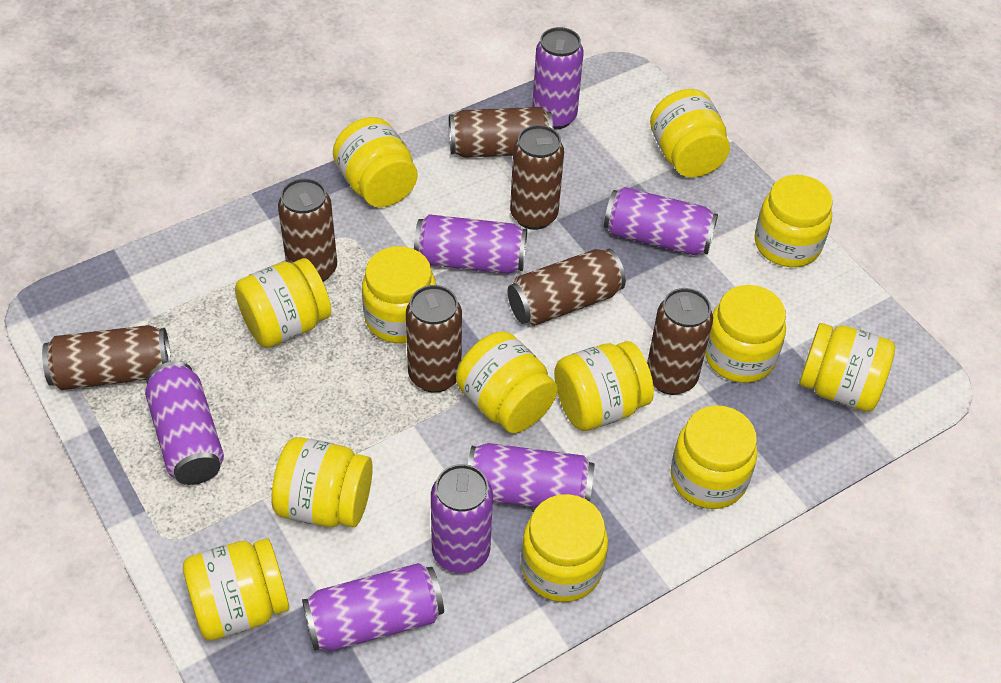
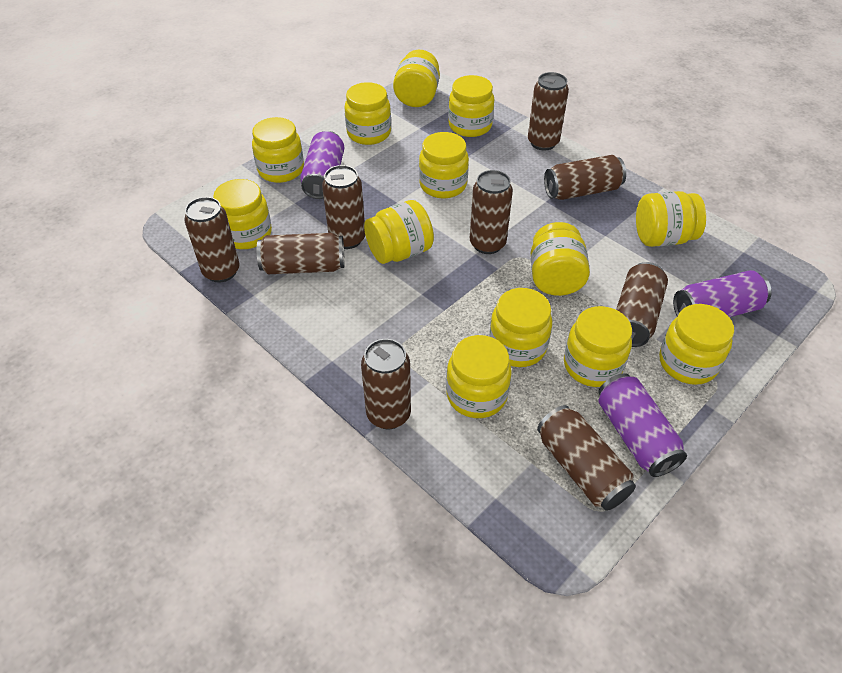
brown can: [42,325,171,390] [278,178,337,282] [406,285,462,393] [449,107,553,158] [508,249,626,326] [510,125,564,230] [647,288,713,395] = 7 -> [184,197,240,283] [257,233,345,274] [322,165,365,249] [361,339,411,429] [470,170,513,254] [528,72,569,151] [537,405,636,511] [544,155,626,200] [616,262,668,347] = 9
purple can: [145,362,224,485] [302,563,444,651] [414,214,527,274] [431,464,493,573] [468,443,595,508] [532,27,584,130] [604,187,718,255] = 7 -> [300,131,344,199] [598,373,687,477] [673,270,771,317] = 3

